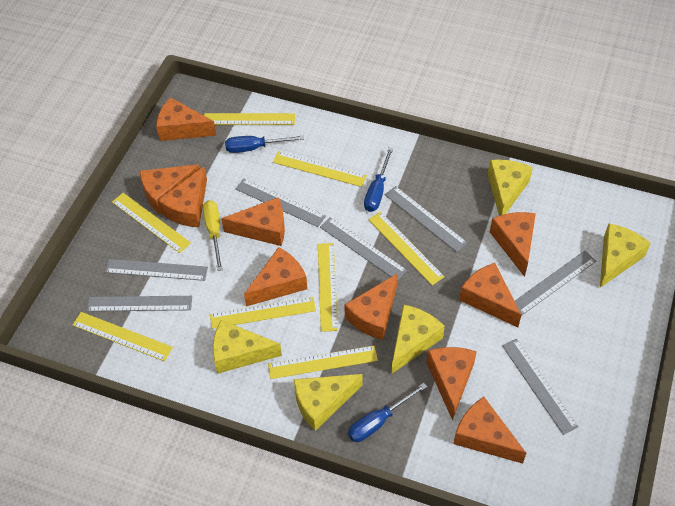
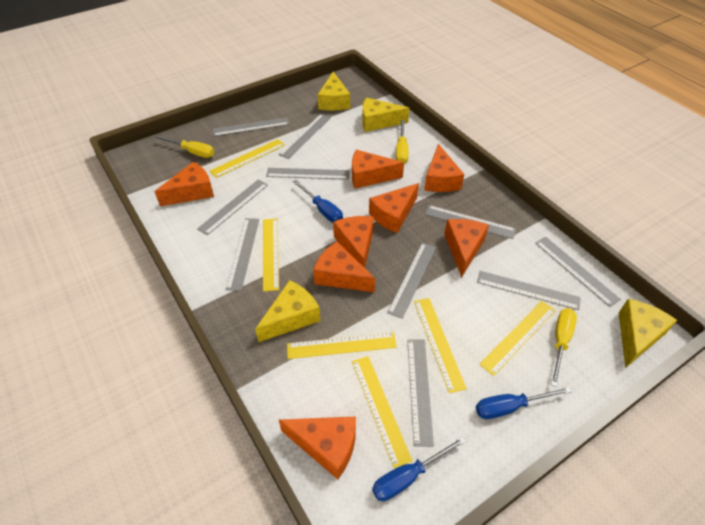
grey ruler: [87,296,192,312] [105,259,208,281] [236,179,326,227] [320,217,407,280] [385,186,467,252] [502,339,578,435] [515,251,596,316] = 7 -> [197,180,268,235] [213,117,289,136] [226,218,259,291] [266,168,350,180] [278,114,331,159] [387,243,436,319] [407,339,434,447] [425,205,516,239] [477,271,581,310] [535,237,621,307] = 10
orange cheese: [140,164,200,214] [156,97,217,141] [158,166,207,227] [221,197,285,246] [244,247,307,306] [344,273,398,340] [426,347,477,421] [453,397,526,464] [459,263,521,327] [490,212,536,277] = 10 -> [154,162,214,206] [279,417,356,479] [313,241,375,293] [333,216,374,268] [352,150,404,189] [369,183,419,233] [424,144,464,192] [444,219,489,277] = 8
yellow cheese: [213,320,282,374] [294,374,362,431] [392,305,445,373] [488,160,533,216] [600,224,651,288] = 5 -> [255,280,321,342] [318,72,350,111] [362,98,410,132] [619,299,677,368] = 4
yellow ruler: [73,312,173,361] [112,193,191,253] [204,113,295,125] [210,297,316,329] [268,346,378,379] [273,151,367,187] [318,243,338,332] [368,212,445,285] = 8 -> [210,139,285,178] [263,218,279,292] [287,332,397,359] [352,356,412,468] [414,298,467,393] [479,301,556,376] = 6
yellow screwdriver: [203,200,223,271] = 1 -> [155,135,214,158] [396,120,409,163] [551,308,577,387] = 3

